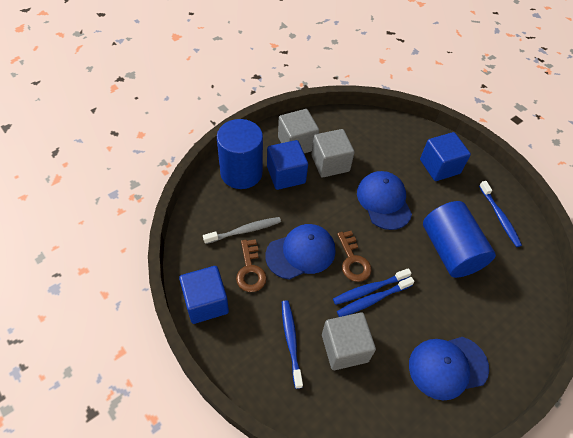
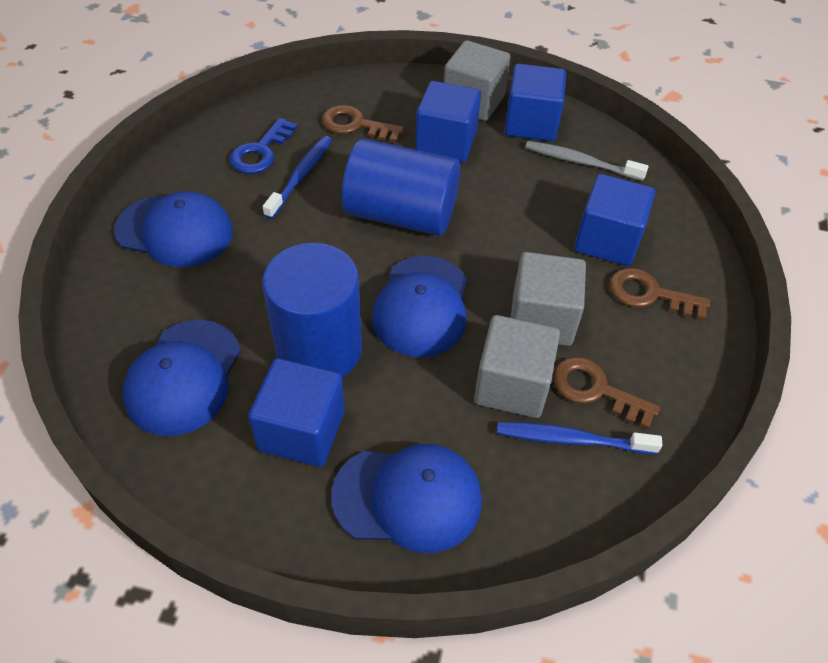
blue cap: [265,224,335,280] [357,171,412,230] [409,337,489,400] = 3 -> [114,191,233,268] [122,320,241,436] [331,444,482,553] [372,256,467,357] = 4
blue cube: [179,266,229,324] [267,140,308,190] [420,132,471,181] = 3 -> [248,358,345,467] [415,81,481,163] [504,64,566,141] [574,174,655,266] = 4
blue key: none = 0 -> [229,118,298,174] = 1
blue toothbrush: [282,300,303,389] [333,268,411,305] [337,277,415,317] [479,181,522,247] = 4 -> [262,136,332,219] [497,422,662,454] = 2
brown key: [236,239,267,292] [337,231,371,282] = 2 -> [322,105,404,142] [552,357,660,429] [609,268,710,320] = 3

